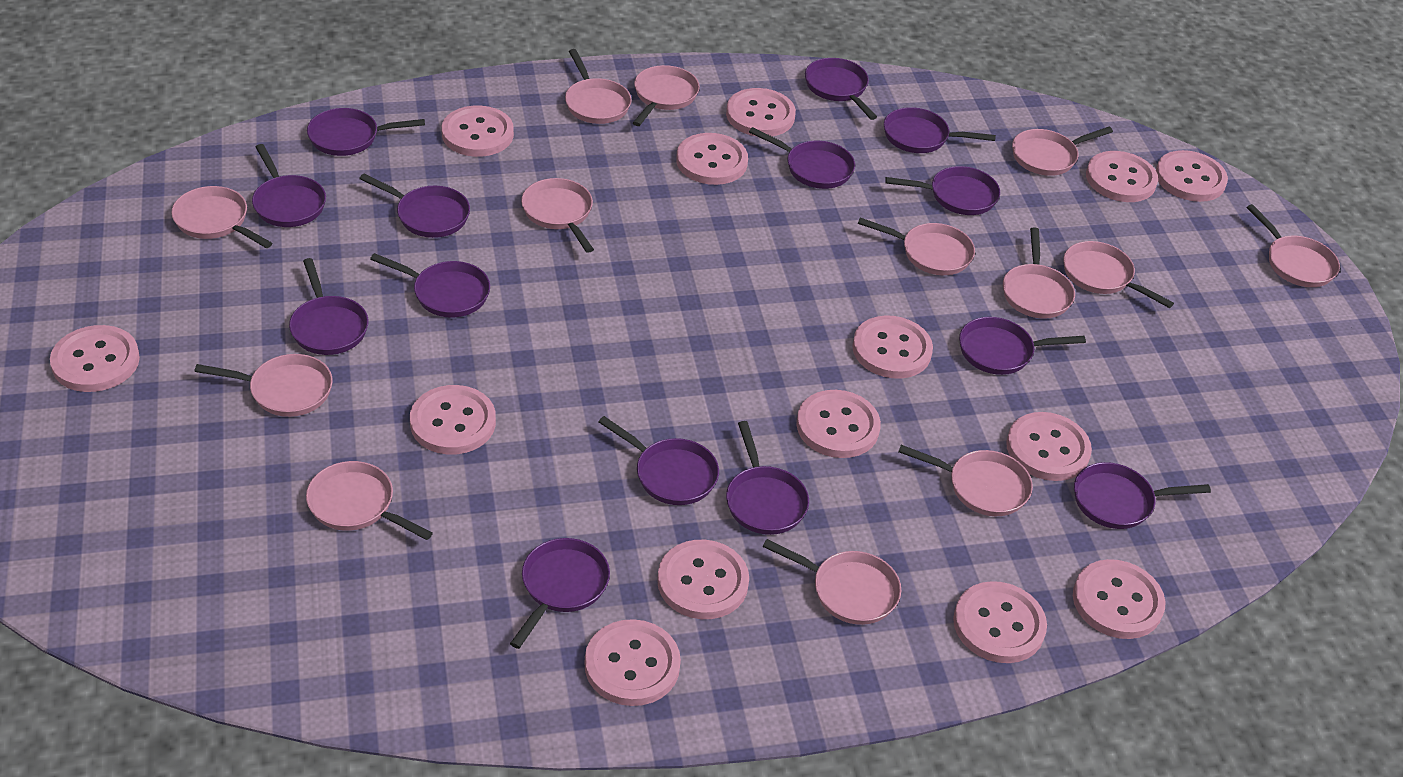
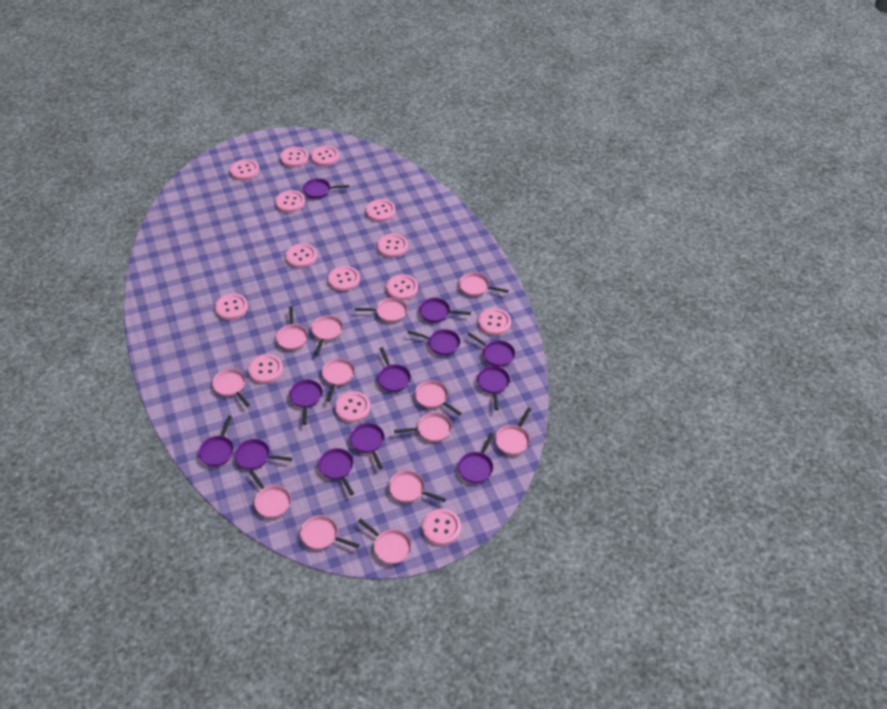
purple pan: [252,144,326,227] [289,258,369,355] [307,108,425,156] [359,174,470,238] [370,253,490,317] [510,538,610,649] [599,416,719,505] [726,421,809,535] [749,127,855,189] [805,58,877,120] [884,107,996,153] [885,166,1000,215] [959,317,1086,375] [1074,462,1211,529] = 14 -> [198,415,234,466] [234,439,292,470] [289,380,323,425] [303,178,349,199] [318,448,354,496] [350,423,385,469] [378,347,411,392] [408,329,460,355] [419,298,471,323] [458,433,494,483] [467,332,515,367] [477,366,510,410] = 12

